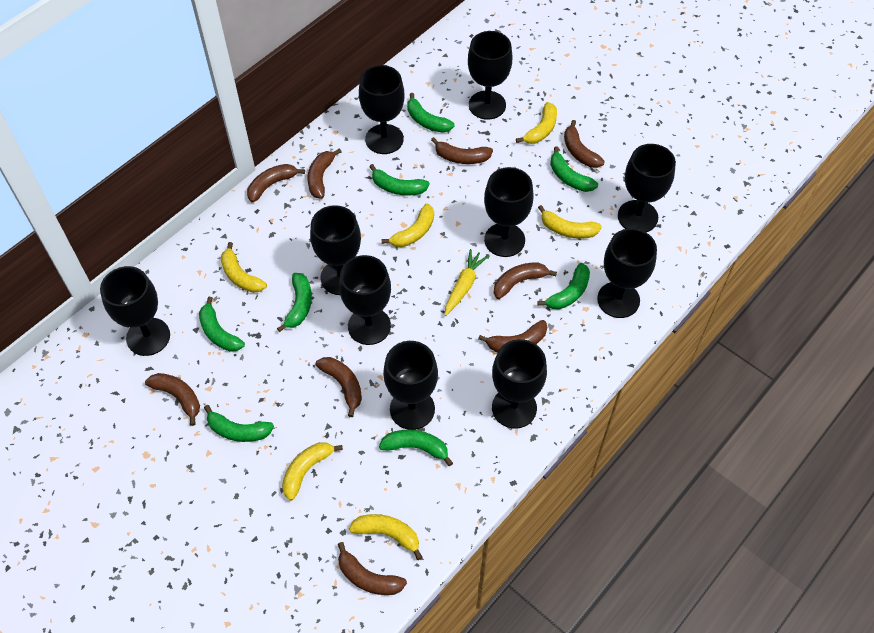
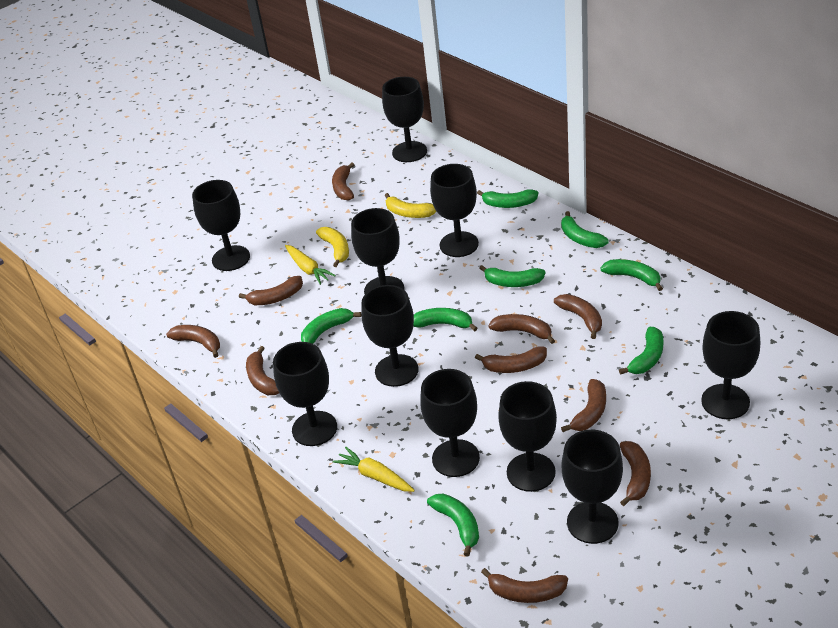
brown banana: [145,373,200,426] [247,164,305,202] [308,148,341,199] [316,357,362,417] [338,542,407,595] [431,137,493,164] [478,320,547,352] [494,262,557,299] [564,120,605,168] = 9 -> [166,325,220,358] [239,276,303,305] [246,346,279,395] [332,163,354,201] [475,347,547,373] [481,568,568,603] [488,314,555,344] [554,294,602,339] [561,379,606,432] [620,441,651,506] = 10
yellow banana: [221,242,267,293] [282,442,343,501] [349,514,422,560] [382,204,434,247] [516,102,557,144] [538,205,602,239] = 6 -> [316,227,349,267] [385,193,436,218] = 2
yellow carrot: [445,249,489,316] = 1 -> [285,245,336,285] [332,447,415,492] = 2

